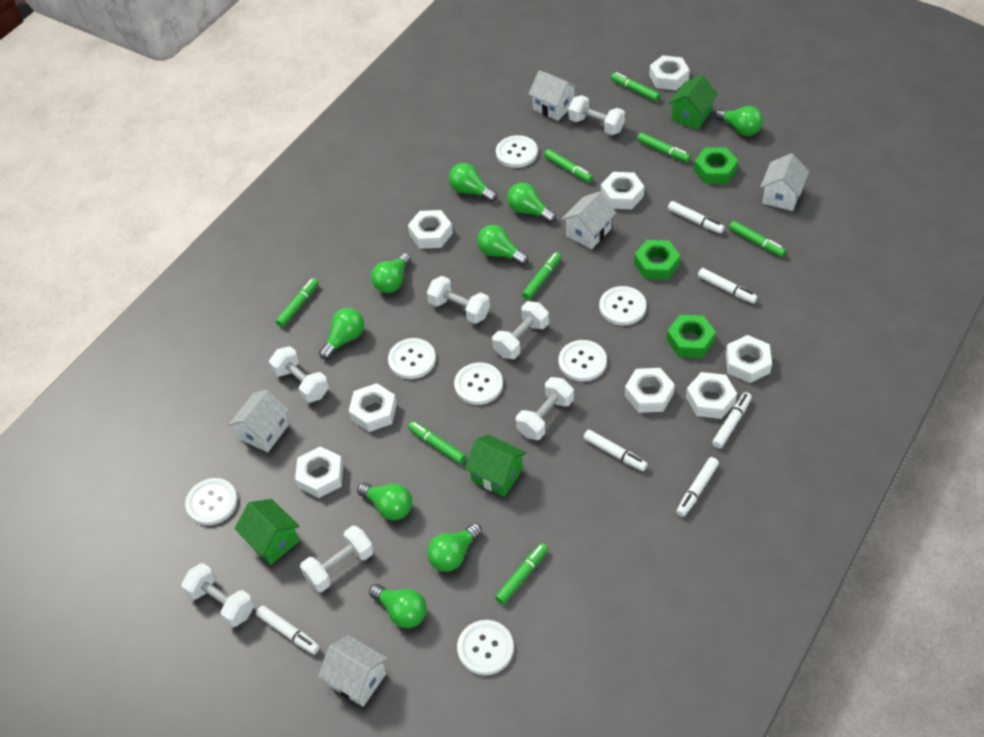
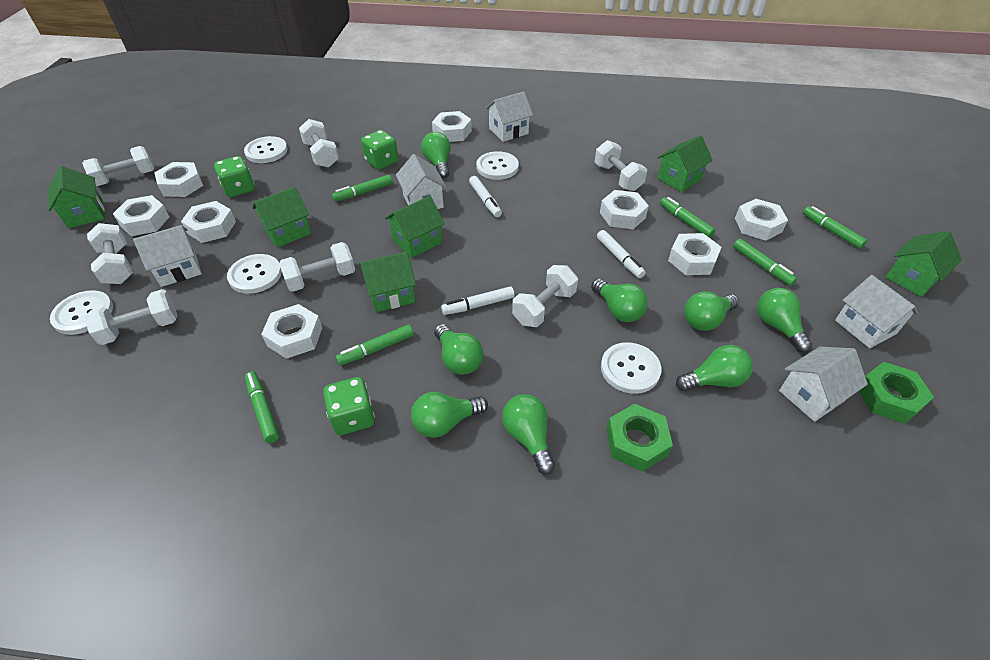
green dice: none = 0 -> [214,156,255,197] [323,377,375,435] [361,130,398,170] = 3
green house: [235,499,300,565] [465,435,526,497] [668,75,718,130] = 3 -> [48,166,105,228] [252,187,311,248] [359,251,416,312] [385,196,445,258] [657,135,713,192] [885,231,962,297] = 6
green light bulb: [319,308,364,359] [357,483,412,520] [369,584,427,628] [371,253,411,293] [427,523,482,572] [449,163,497,202] [477,225,528,265] [507,183,556,223] [715,106,763,136] = 9 -> [411,392,488,438] [421,132,451,178] [434,324,483,375] [502,394,555,474] [591,279,648,322] [676,345,753,391] [684,292,739,331] [757,288,812,353] = 8
green marker: [276,278,319,327] [408,421,466,464] [495,543,548,605] [522,252,561,300] [544,149,593,183] [611,72,660,102] [637,133,691,162] [729,221,786,257] = 8 -> [245,371,279,443] [332,175,393,202] [336,324,414,365] [660,197,716,238] [733,239,797,286] [803,206,867,249] = 6
green nut: [634,240,680,280] [667,315,716,358] [694,147,738,184] = 3 -> [607,404,673,472] [859,362,934,424] = 2
white button: [185,478,238,525] [388,338,436,379] [454,362,503,405] [457,620,514,675] [496,135,538,168] [558,340,607,382] [599,286,646,326] = 7 -> [50,290,113,335] [227,254,282,294] [244,136,288,163] [476,151,519,180] [601,342,662,394] = 5
white marker: [256,605,320,654] [583,429,648,471] [668,201,725,234] [676,457,719,517] [698,268,758,304] [712,392,752,449] = 6 -> [441,286,515,315] [469,176,502,217] [597,230,646,278] = 3

